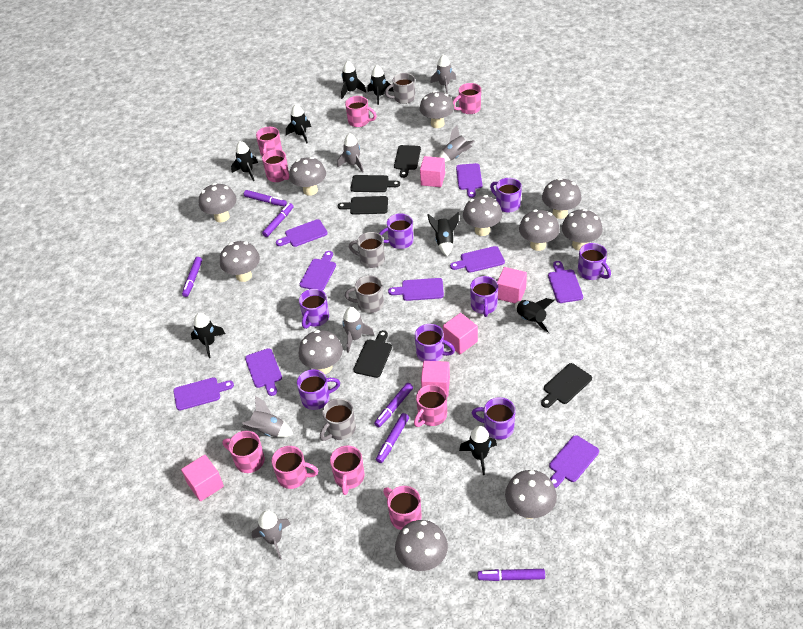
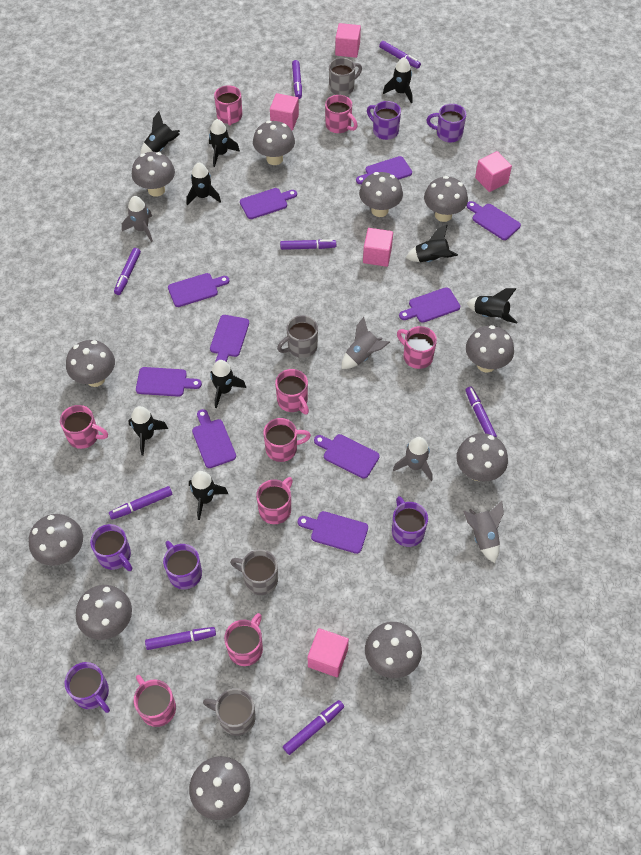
black cutting board: [338,196,388,215] [350,175,400,192] [353,330,392,378] [394,145,421,178] [541,363,592,408] = 5 -> none = 0
black rocket: [191,313,225,358] [231,141,258,181] [286,104,311,143] [341,61,366,99] [367,65,394,105] [427,212,459,256] [459,426,497,475] [515,298,554,333] = 8 -> [128,406,168,456] [141,111,180,154] [187,163,221,206] [189,471,228,520] [209,119,240,167] [210,360,246,408] [383,57,412,103] [406,224,458,262] [467,288,517,323] = 9
grey rocket: [242,396,293,437] [252,511,291,560] [337,133,364,173] [342,307,375,353] [430,54,456,94] [439,125,474,163] = 6 -> [122,196,153,242] [341,317,390,369] [393,437,432,481] [463,501,504,563] = 4
purple cutting board: [173,377,234,411] [245,348,282,396] [276,219,328,247] [300,251,336,291] [388,278,444,301] [450,246,505,273] [456,163,482,198] [548,261,583,303] [549,435,599,488] = 9 -> [136,367,202,397] [168,273,229,307] [192,409,236,468] [210,315,249,362] [240,188,297,219] [298,511,368,554] [314,434,380,479] [356,156,412,184] [399,287,460,323] [467,201,521,240] = 10
purple marker: [182,257,202,297] [244,190,287,206] [262,203,294,237] [374,383,413,427] [376,413,409,463] [477,569,545,581] = 6 -> [109,486,172,520] [114,248,141,295] [145,627,216,650] [280,239,336,250] [283,700,344,755] [292,60,302,99] [379,41,421,69] [465,386,497,437] = 8
purple mug: [297,369,340,410] [299,289,329,329] [379,213,414,249] [415,324,455,362] [470,276,498,317] [472,397,516,440] [490,178,522,213] [578,243,611,280] = 8 -> [65,662,110,713] [90,524,132,571] [163,541,202,589] [367,101,401,140] [392,496,428,547] [426,104,466,143] = 6

